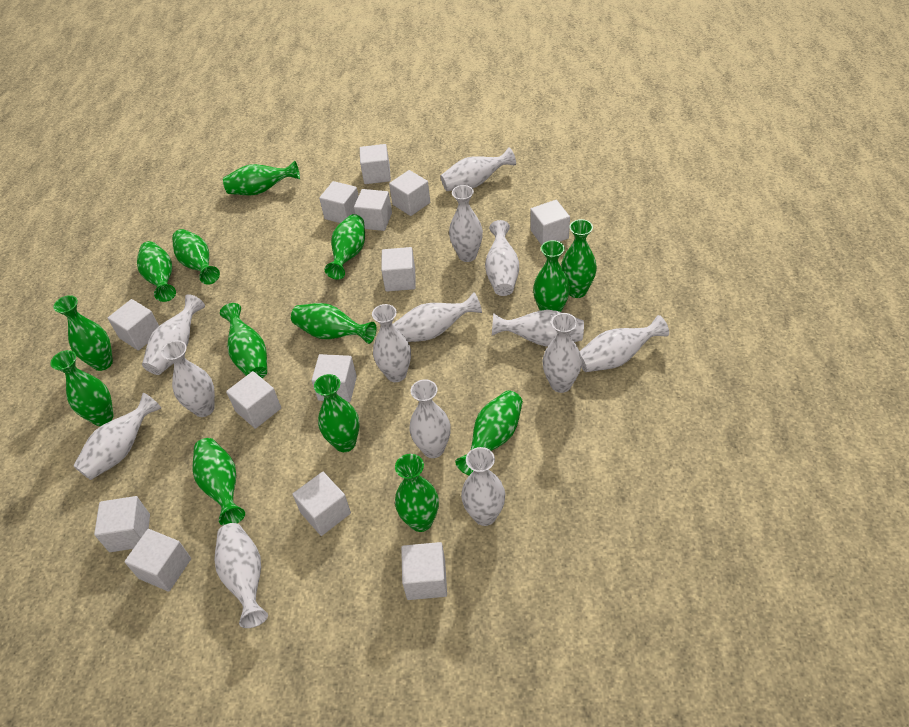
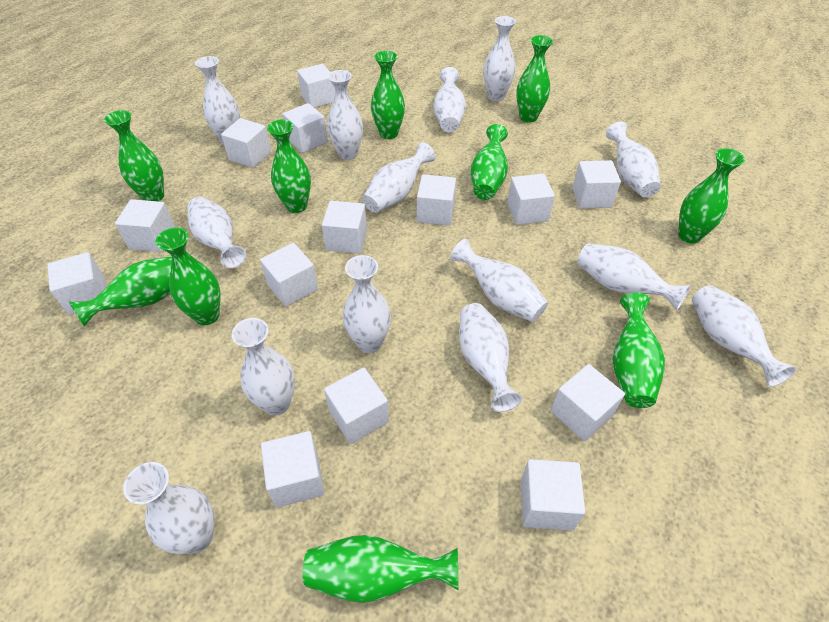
green vase: [50,350,114,426] [53,295,113,371] [137,241,176,302] [172,229,220,285] [193,438,245,525] [220,303,267,378] [223,161,300,195] [291,303,376,344] [314,374,359,452] [325,214,365,280] [395,454,439,532] [455,390,523,475] [533,240,570,312] [561,219,597,298] = 14 -> [69,256,172,327] [104,110,164,201] [155,228,220,325] [267,120,311,213] [303,535,458,603] [371,51,405,139] [471,124,508,200] [516,35,553,122] [613,293,665,408] [678,148,745,244] = 10
white cube: [94,496,150,552] [108,299,159,351] [124,529,191,592] [226,371,281,429] [292,472,351,536] [312,354,357,402] [319,181,359,223] [354,189,392,231] [360,144,391,184] [381,247,416,292] [389,170,430,216] [401,542,447,600] [530,200,570,245] = 13 -> [47,252,106,315] [115,199,175,252] [221,118,271,168] [260,243,318,307] [261,431,325,508] [282,103,328,153] [297,64,336,108] [322,201,367,254] [324,367,389,444] [417,174,456,226] [507,174,555,225] [521,459,585,531] [551,364,625,441] [572,160,621,209] = 14

